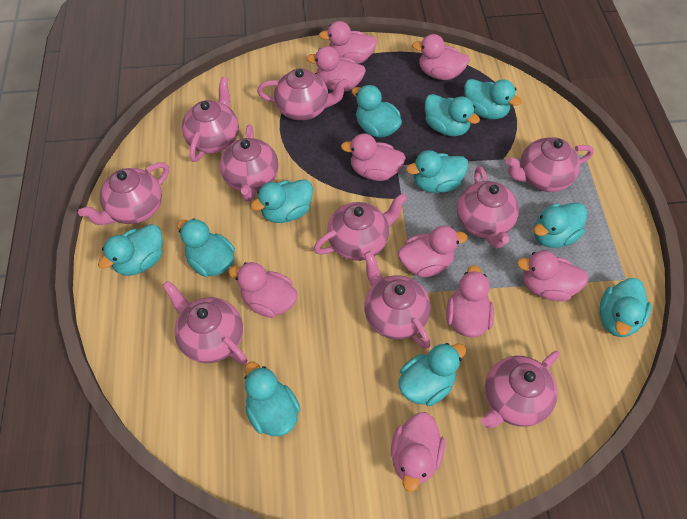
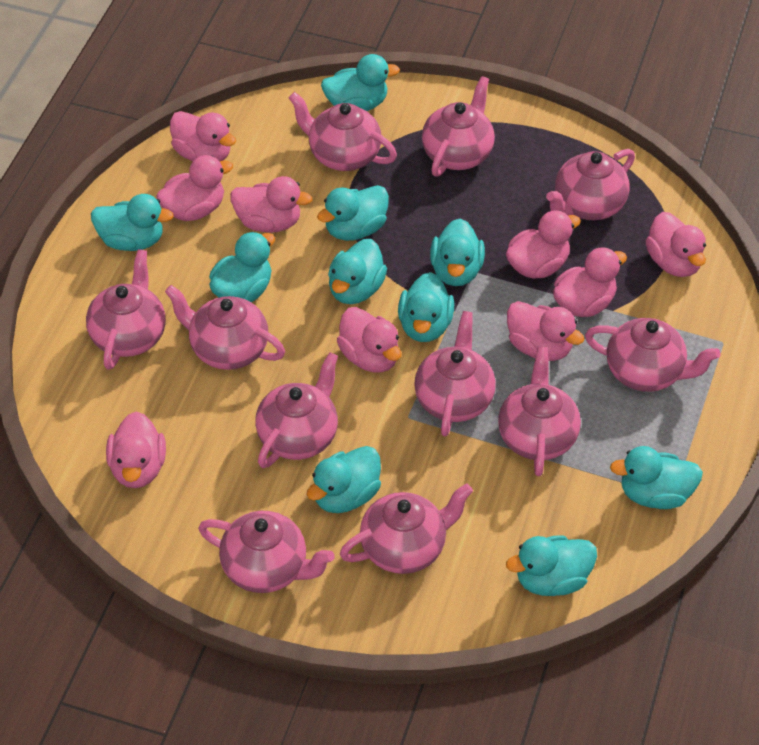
pink teapot: [78,162,169,225] [162,280,247,365] [182,77,239,162] [220,124,279,201] [257,68,349,121] [313,193,407,261] [364,251,431,349] [457,166,519,249] [482,351,560,428] [506,137,594,192] = 10 -> [86,249,166,370] [165,285,285,370] [198,511,335,593] [255,352,338,468] [289,92,397,171] [340,484,473,574] [414,311,496,437] [422,76,495,177] [498,347,581,476] [546,149,635,220] [585,318,721,392] = 11
turquoise duck: [98,224,163,276] [177,218,235,277] [244,361,301,436] [250,179,313,223] [352,85,402,138] [398,343,466,406] [406,150,468,193] [425,94,480,136] [464,79,522,119] [533,203,587,248] [600,278,651,337] = 11 -> [91,194,174,251] [209,232,275,302] [307,446,381,513] [317,185,389,241] [321,54,400,111] [328,239,387,304] [398,272,454,342] [430,218,485,286] [506,536,597,596] [610,446,703,509] = 10

